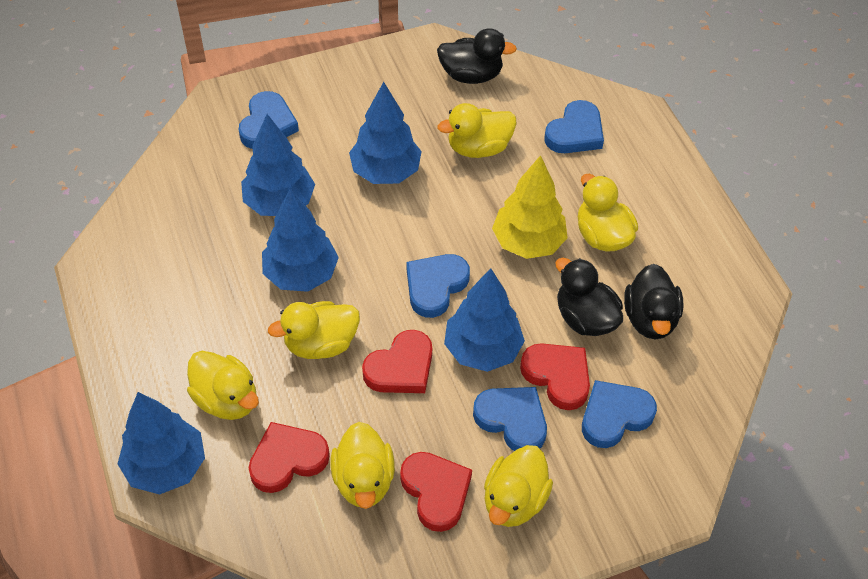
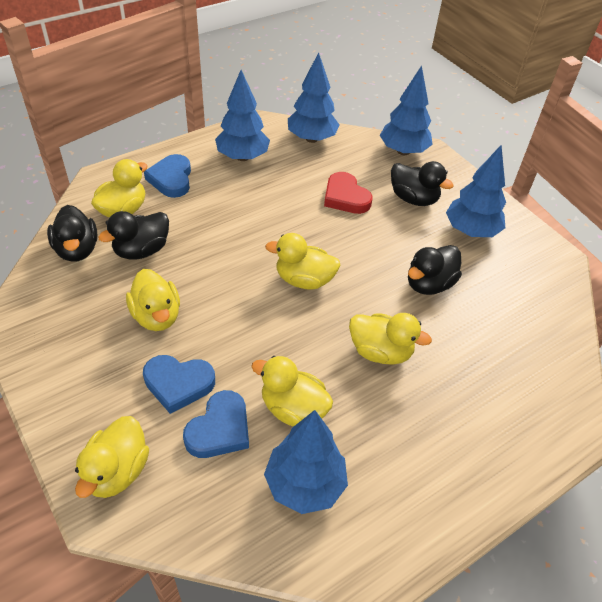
black duck: [437,28,517,84] [555,258,623,336] [624,264,683,339] = 3 -> [47,205,98,262] [98,211,169,260] [391,161,454,206] [408,245,462,295] = 4
blue heart: [238,91,299,149] [407,254,470,318] [473,387,547,451] [544,100,604,153] [582,380,657,448] = 5 -> [143,355,215,414] [144,154,191,198] [183,390,249,458] = 3
red heart: [249,422,330,493] [362,330,432,393] [400,452,472,532] [520,343,590,410] = 4 -> [324,172,373,214] = 1
yellow tree: [492,155,568,259] = 1 -> none = 0

